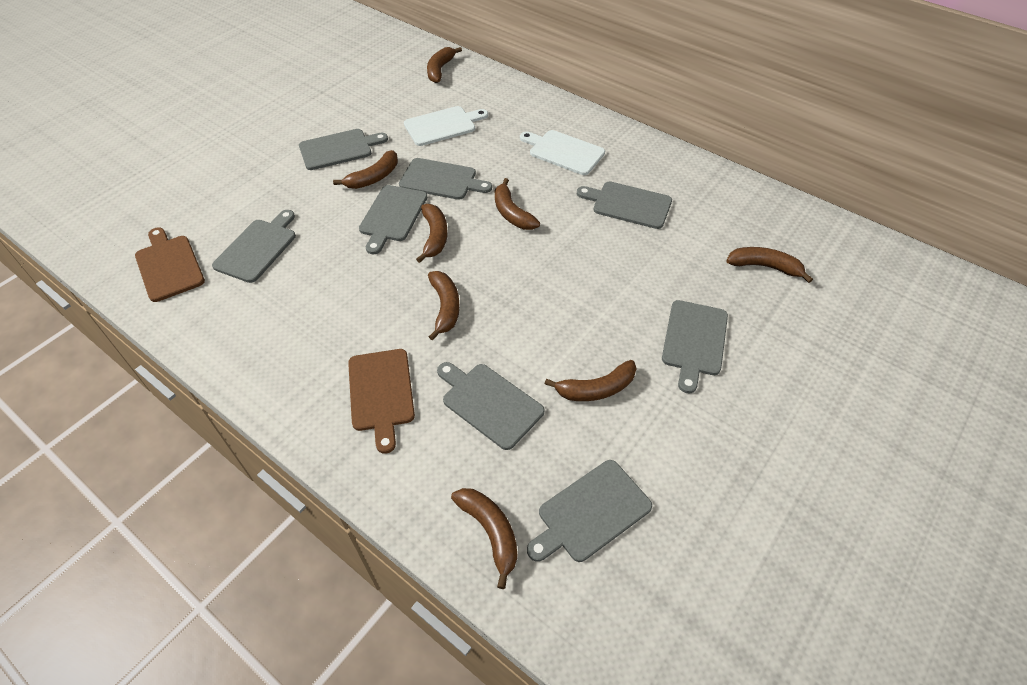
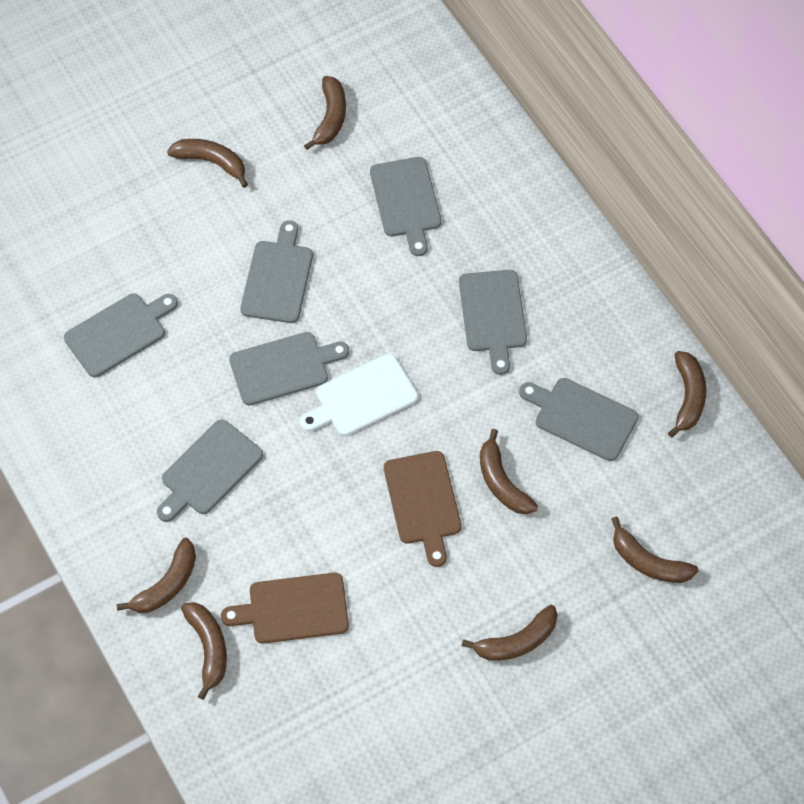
grey cutting board: [212,210,296,283] [299,129,388,170] [359,185,427,254] [399,158,492,200] [437,362,545,450] [527,460,652,562] [577,181,672,229] [662,300,728,393] = 8 -> [64,293,178,377] [157,419,263,522] [229,332,349,405] [240,220,313,323] [370,157,441,256] [459,270,527,375] [519,378,638,461] = 7
white cutting board: [404,106,488,146] [520,130,605,175] = 2 -> [300,354,418,436] = 1

